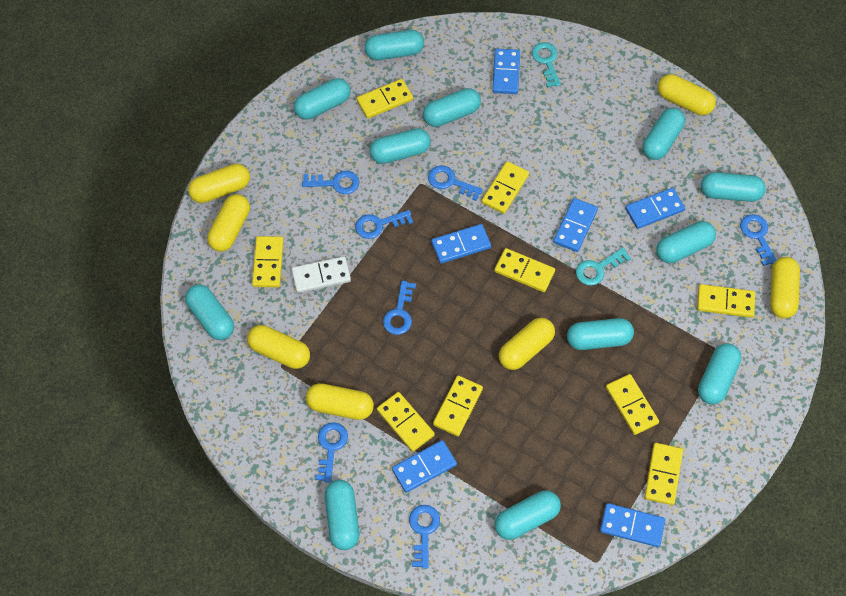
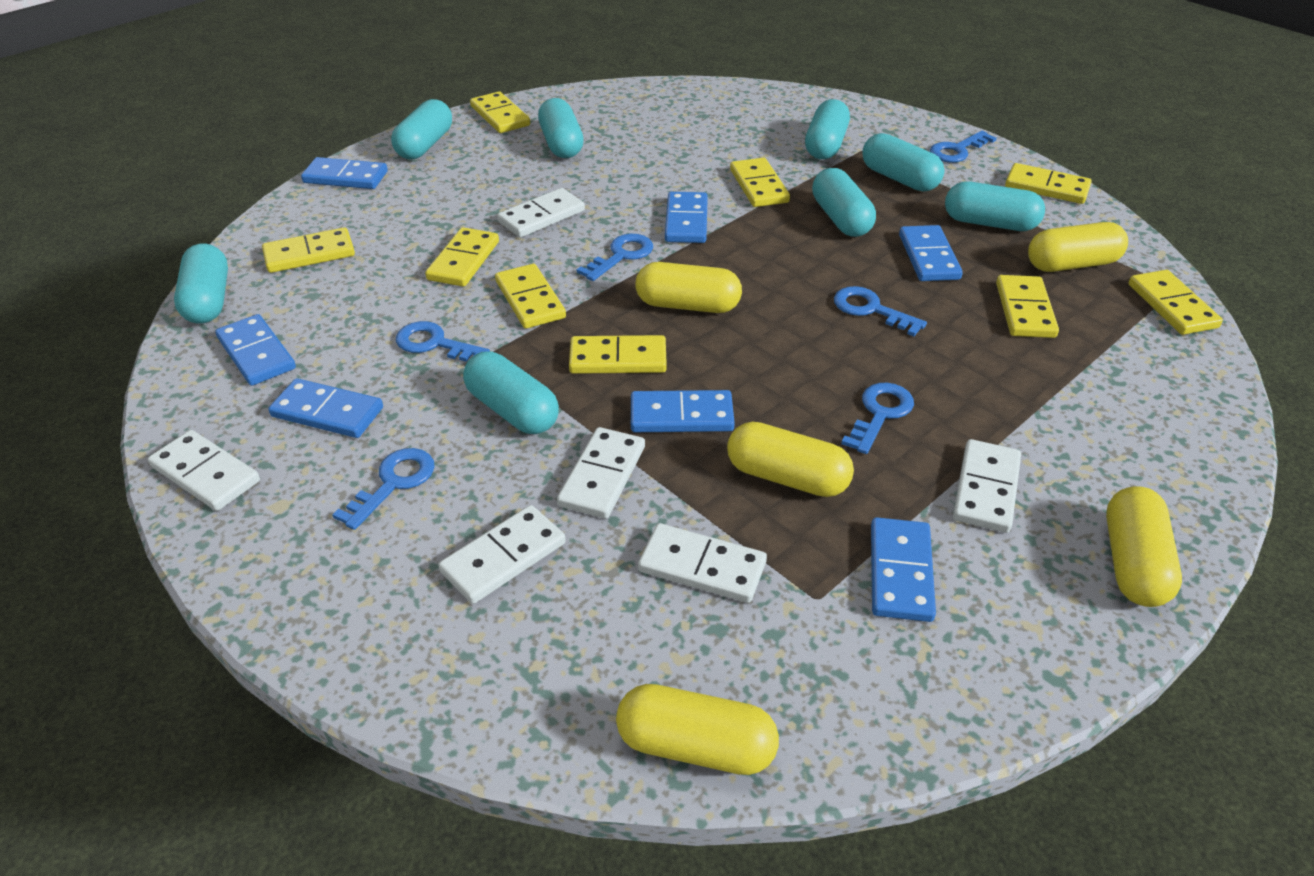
blue domino: [392,440,457,493] [431,224,491,264] [492,49,520,94] [553,198,598,252] [600,503,665,547] [625,188,685,229] = 6 -> [215,314,296,386] [268,378,383,438] [301,157,388,189] [631,390,735,432] [665,192,708,243] [871,517,936,622] [899,225,963,281] = 7
blue key: [302,171,360,194] [315,422,348,483] [355,210,413,239] [383,281,416,335] [409,505,440,569] [428,165,483,201] [740,214,776,266] = 7 -> [332,448,435,530] [396,321,490,362] [577,234,653,281] [834,286,927,336] [841,383,914,454] [930,131,996,163] = 6
turquoise capsule: [185,284,234,340] [294,78,351,120] [325,480,359,550] [365,30,424,60] [370,128,431,164] [423,88,481,127] [495,490,561,540] [567,318,634,350] [643,108,685,160] [656,221,716,263] [698,343,742,405] [701,172,766,202] = 12 -> [174,243,228,324] [391,99,452,159] [463,351,559,434] [538,98,584,158] [805,99,850,159] [812,168,876,237] [862,133,945,191] [945,181,1045,231] = 8
turquoise key: [532,42,561,88] [576,248,631,285] = 2 -> none = 0
white domino: [291,256,351,293] = 1 -> [148,430,260,511] [438,505,566,604] [497,188,585,238] [557,427,645,519] [638,523,767,603] [953,439,1021,533] = 6
yellow capsule: [188,164,250,203] [207,194,250,252] [247,325,310,369] [306,383,374,420] [499,318,555,370] [658,74,716,115] [770,257,800,318] = 7 -> [616,684,779,775] [635,262,742,313] [727,422,854,497] [1028,222,1128,272] [1106,486,1182,607] = 5

